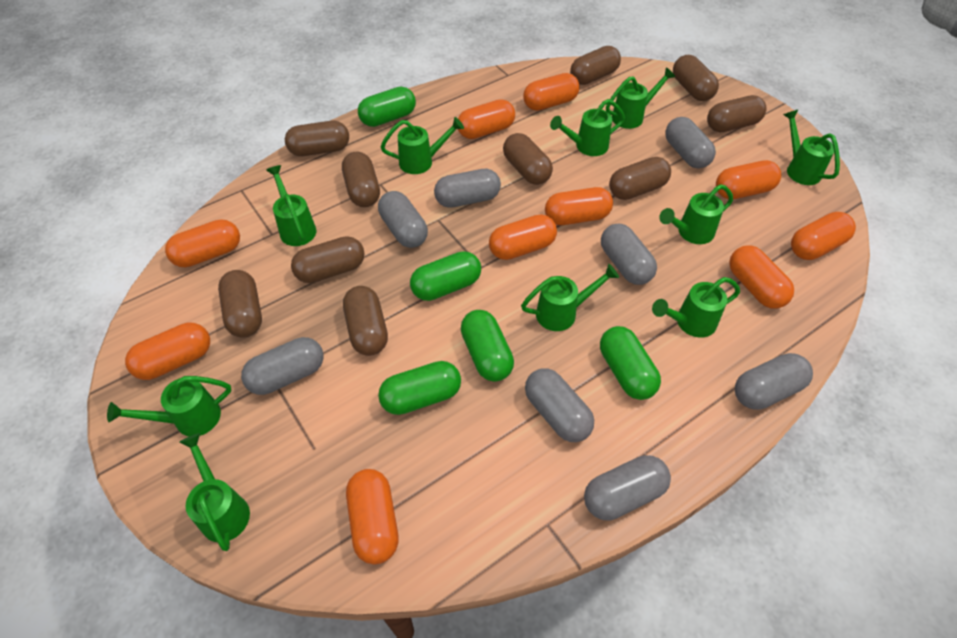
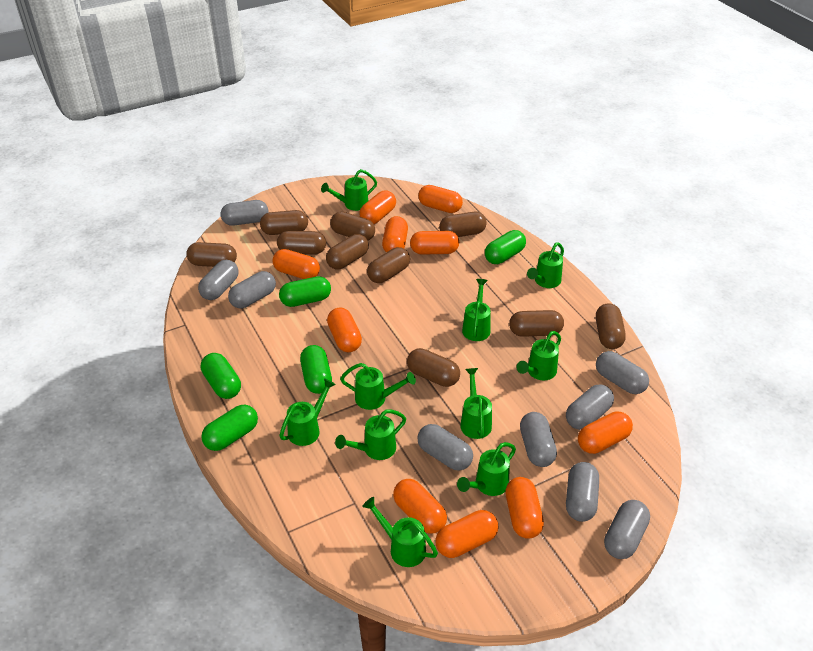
grey capsule: [241,337,324,395] [378,191,428,248] [434,169,501,208] [525,368,594,442] [584,455,671,521] [601,224,657,285] [665,117,716,169] [735,353,813,410] = 8 -> [198,260,239,300] [221,200,268,226] [228,271,276,308] [417,424,473,470] [520,412,557,467] [566,384,614,430] [566,462,599,522] [596,351,649,394] [604,500,650,559] = 9

